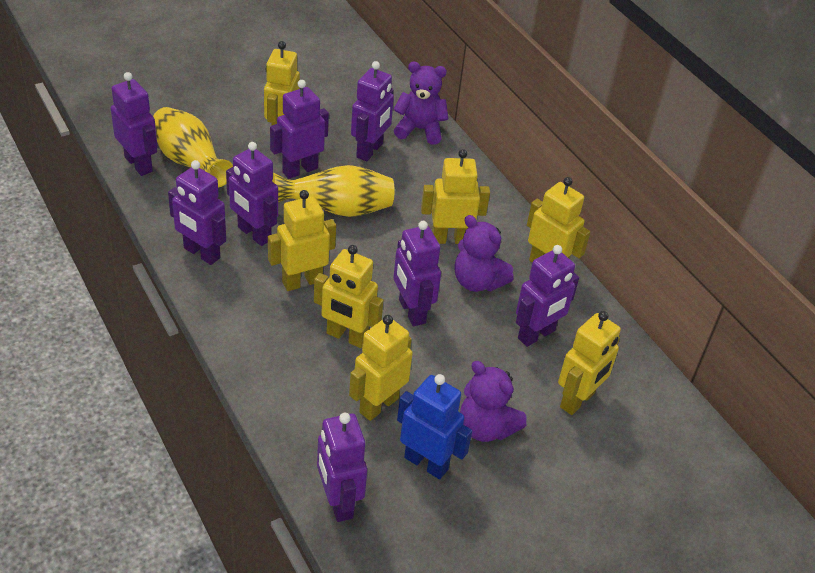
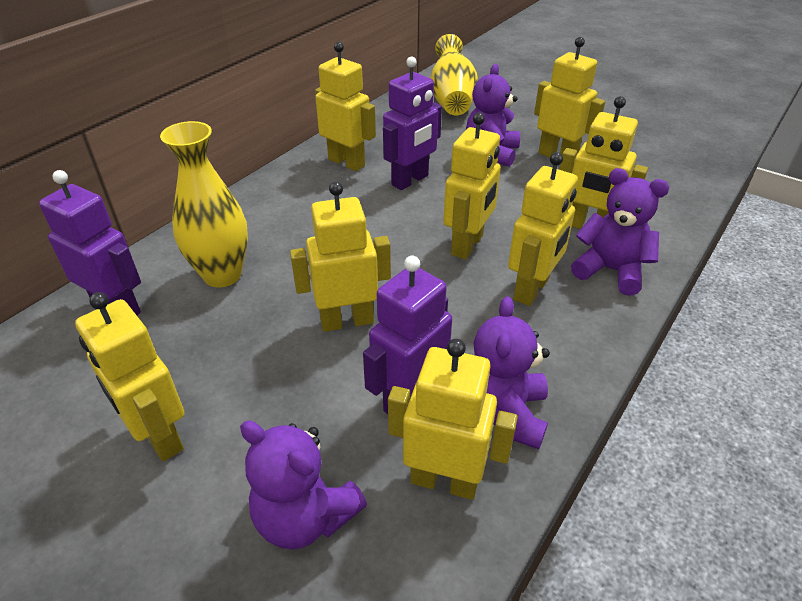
blue robot: [397,374,472,479] = 1 -> none = 0
purple robot: [111,72,157,176] [168,160,226,265] [226,142,278,246] [270,80,329,179] [317,413,367,522] [351,61,394,161] [393,221,441,326] [516,245,579,347] = 8 -> [39,170,141,315] [363,256,452,414] [383,56,442,190] = 3
purple teddy bear: [393,62,448,145] [454,215,514,292] [460,361,526,442] = 3 -> [240,421,367,549] [466,64,520,167] [473,296,550,449] [571,168,670,296] = 4
yellow robot: [264,41,300,126] [268,190,336,291] [314,245,384,348] [349,315,413,421] [421,149,490,244] [527,177,590,263] [558,311,621,415] = 7 -> [75,292,185,461] [290,182,391,332] [315,42,376,171] [388,339,518,500] [443,113,501,259] [508,152,578,306] [534,37,605,158] [559,96,648,229] = 8

